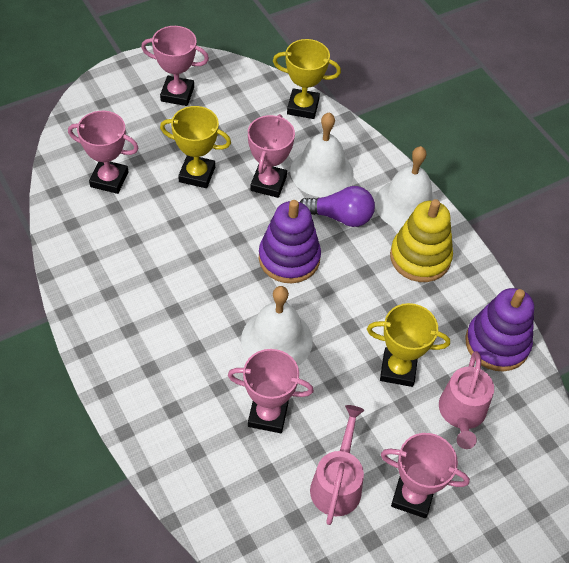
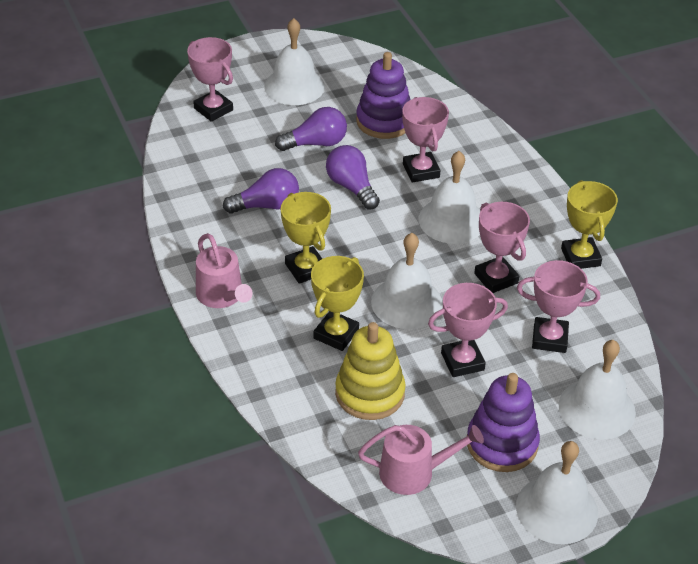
purple light bulb: [300,186,375,227] = 1 -> [223,168,299,214] [275,107,347,151] [326,145,380,210] = 3
white bell: [241,286,313,366] [290,113,354,197] [375,146,437,229] = 3 -> [264,18,325,105] [371,233,443,329] [419,151,480,244] [516,441,598,544] [559,340,636,440] = 5

